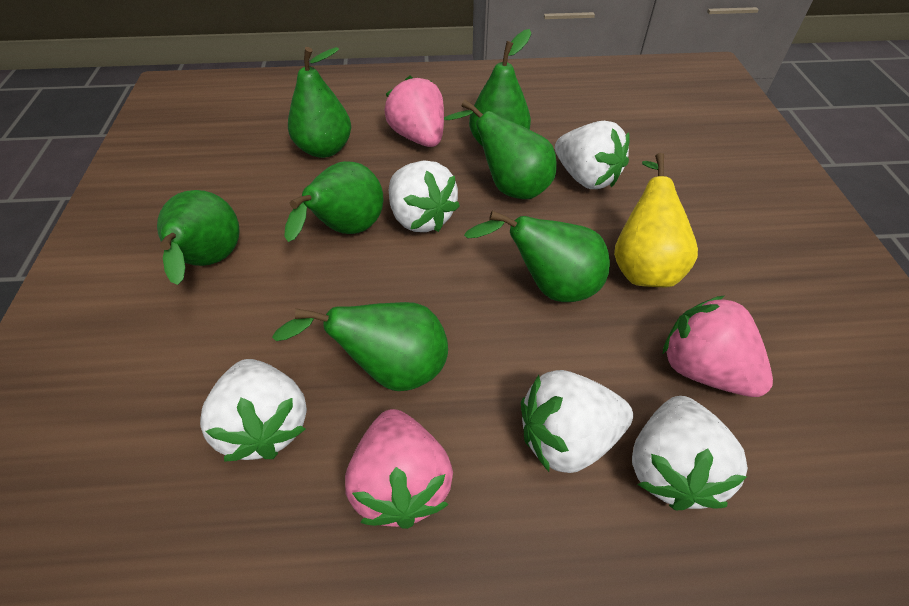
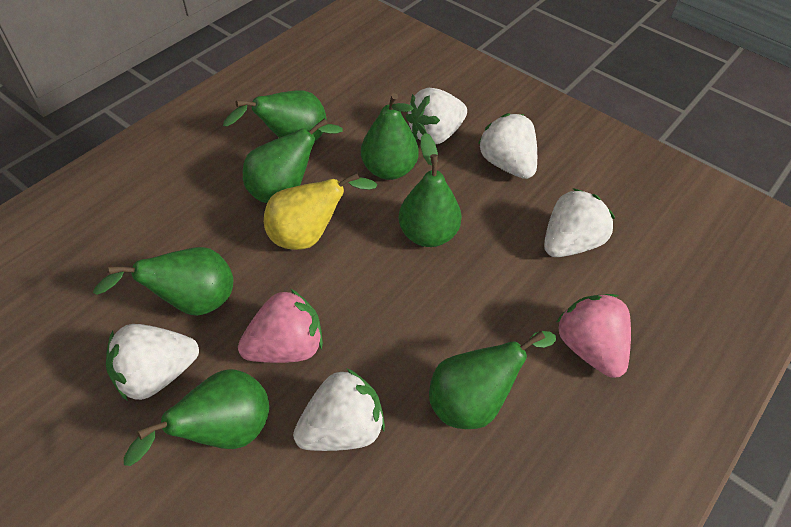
pink strawberry: [345,409,453,529] [384,76,444,147] [663,296,773,397] = 3 -> [238,289,323,363] [556,294,631,378] = 2

